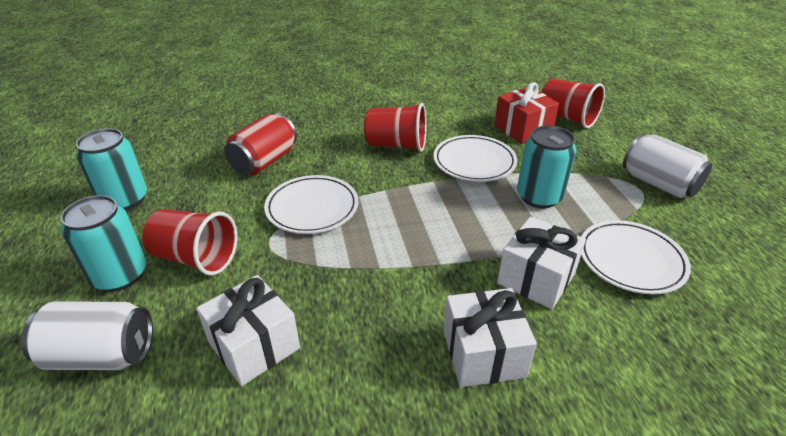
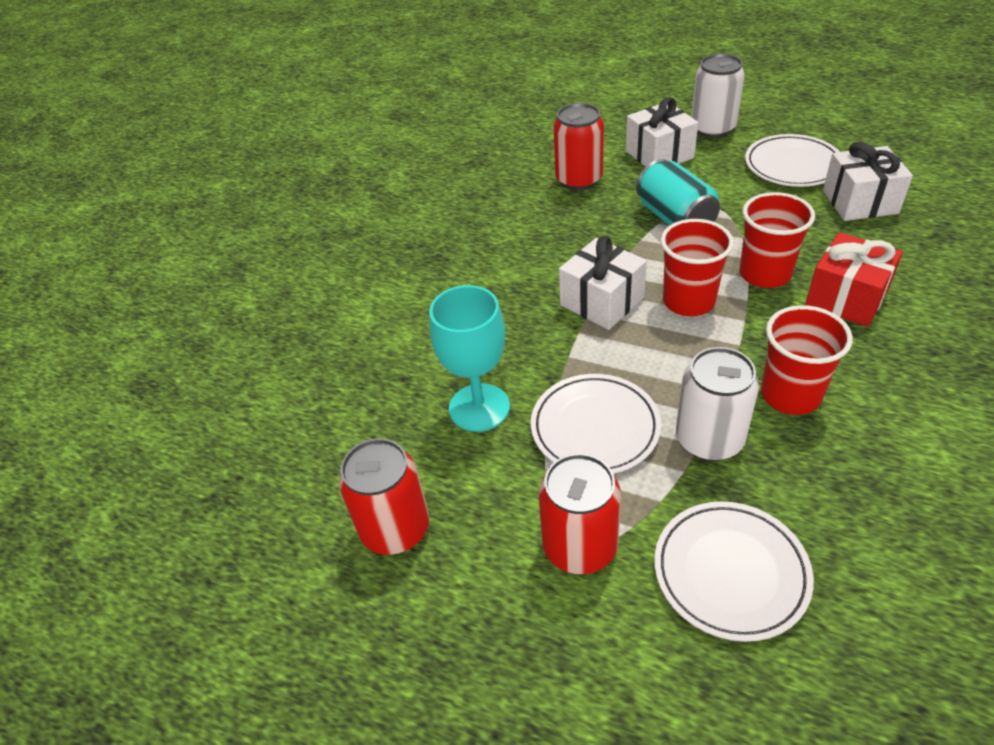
red can: [224,113,297,175] = 1 -> [339,438,429,555] [539,453,621,574] [554,103,604,190] = 3
turquoise can: [61,195,146,292] [76,128,147,211] [517,126,576,208] = 3 -> [636,159,720,226] = 1
turquoise goblet: none = 0 -> [429,285,510,432] = 1

